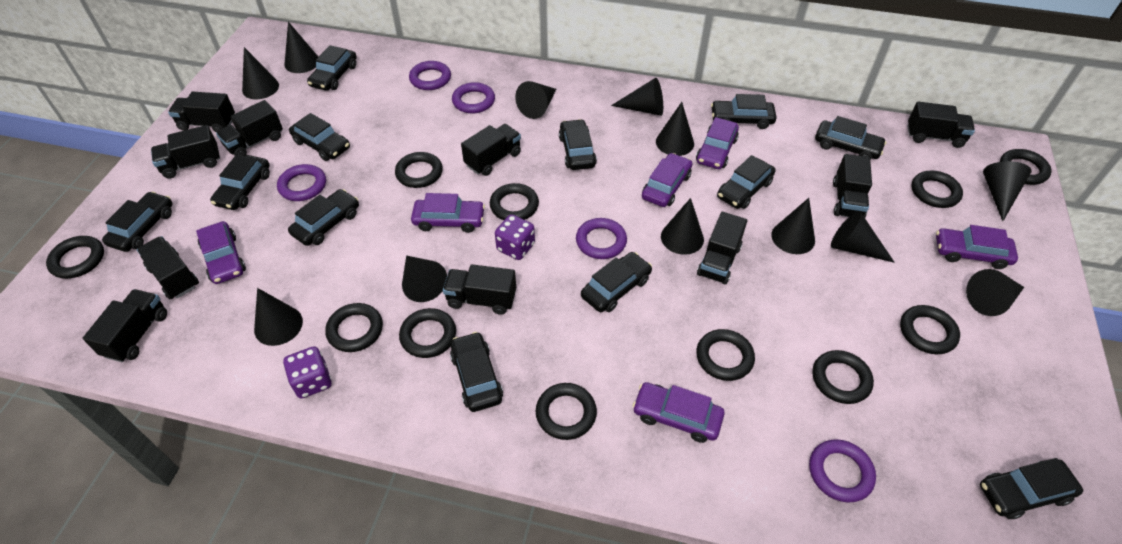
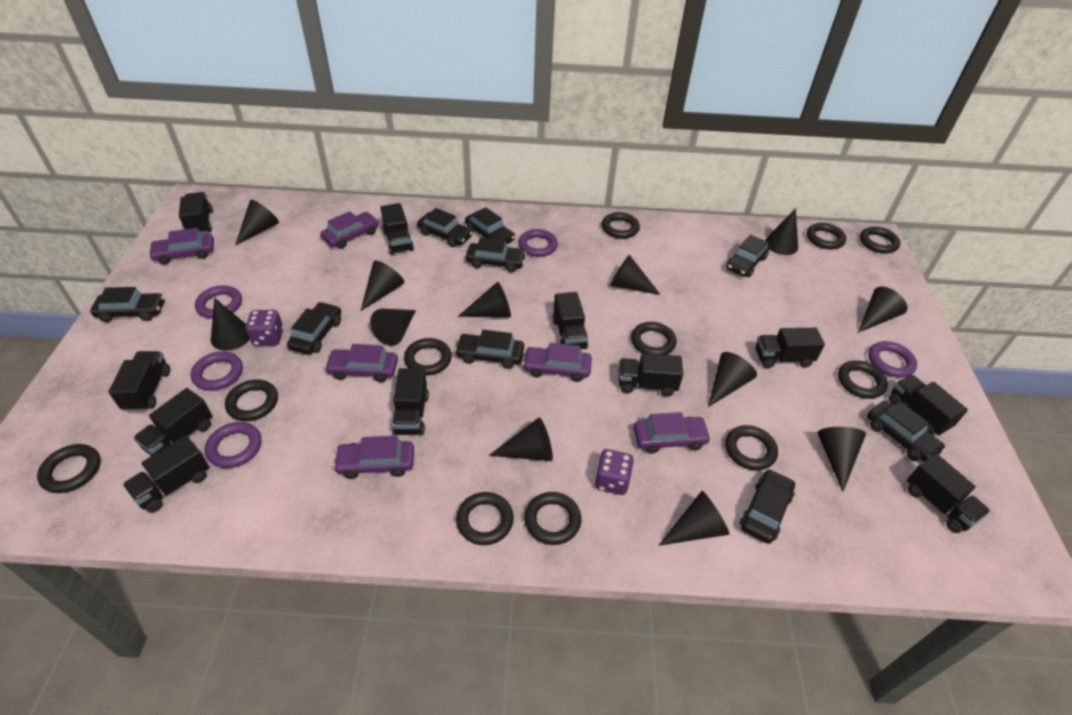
black car: [102,191,172,252] [210,155,270,210] [288,189,359,246] [289,113,350,161] [307,45,357,91] [450,332,503,412] [559,119,597,170] [581,252,652,312] [711,94,777,129] [717,155,776,209] [815,116,887,160] [980,458,1083,519] = 12 -> [90,287,165,322] [287,302,341,355] [417,208,473,247] [455,330,524,369] [465,207,515,244] [466,237,526,272] [726,234,770,277] [740,469,795,544] [867,401,946,462] = 9
black truck: [83,289,167,362] [137,236,199,299] [151,125,220,179] [168,92,235,132] [216,100,283,156] [443,264,516,315] [461,124,521,176] [697,212,747,284] [833,154,872,218] [907,102,975,148] = 10 -> [108,351,170,412] [123,436,209,513] [133,388,212,456] [179,192,213,234] [380,203,414,255] [392,368,429,435] [552,292,588,349] [618,353,683,397] [756,328,825,368] [889,375,968,436] [907,454,990,533] = 11

